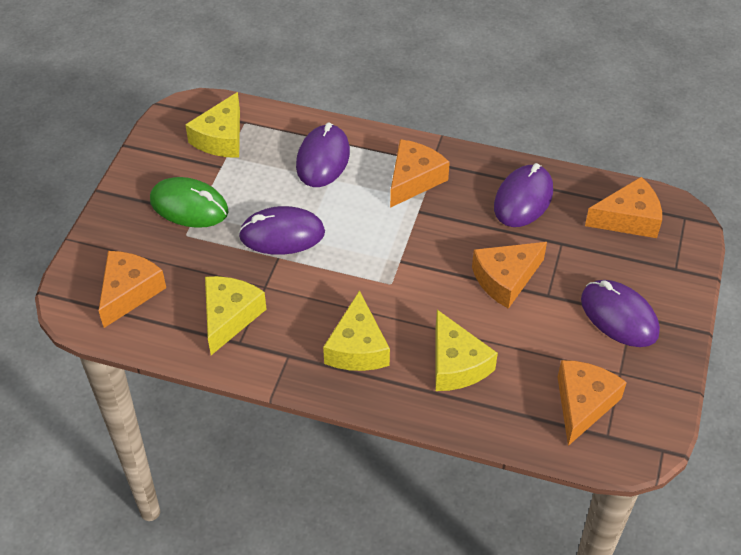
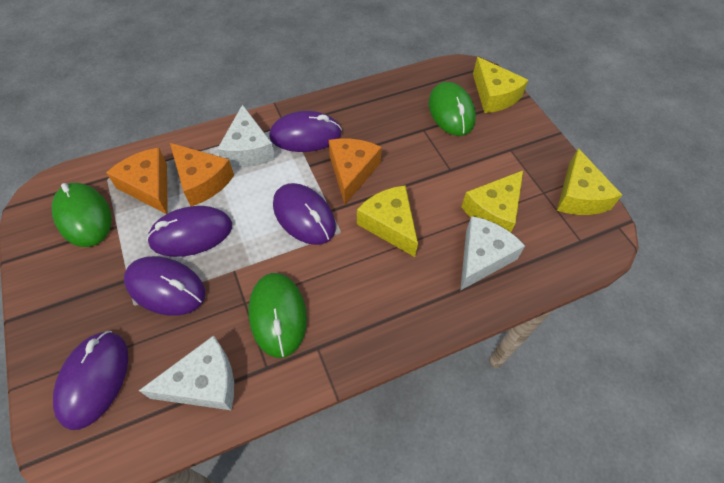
green mouse: [150,177,229,228] = 1 -> [52,183,112,247] [249,273,307,358] [429,82,476,136] = 3
orange cheese: [99,251,166,328] [390,139,450,208] [472,242,547,309] [558,360,627,446] [585,177,662,238] = 5 -> [106,148,168,214] [170,143,234,206] [329,139,382,204] = 3
purple mouse: [238,206,325,255] [296,122,350,187] [494,163,553,227] [581,280,660,347] = 4 -> [53,331,128,430] [124,256,205,316] [147,206,232,257] [269,111,342,152] [273,183,336,245] = 5
white cheese: none = 0 -> [139,335,234,410] [217,104,275,167] [460,216,525,291] = 3

